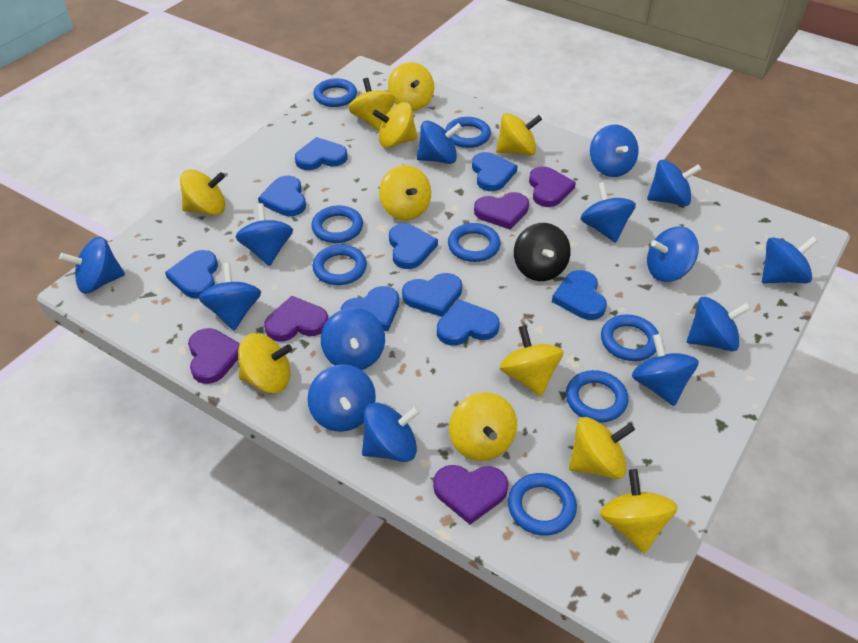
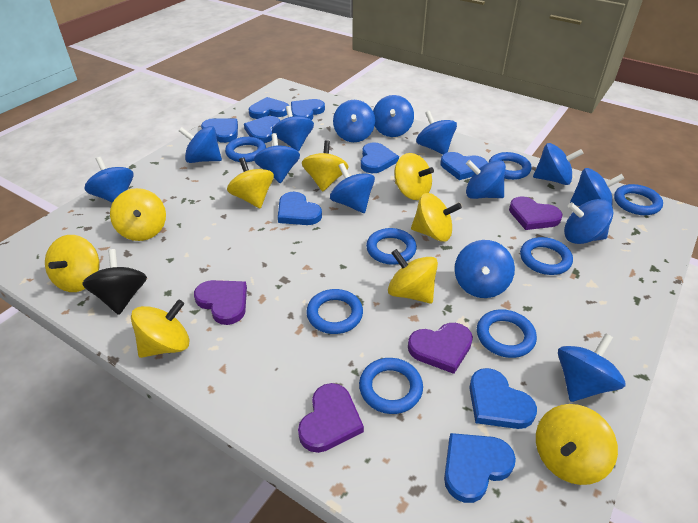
purple heart: [188,328,240,384] [264,296,329,341] [433,465,508,524] [474,192,529,230] [529,166,576,207] = 5 -> [194,280,247,325] [298,383,364,453] [408,323,473,374] [509,197,563,230] = 4
yellow spinning top: [180,169,225,215] [238,333,292,393] [348,78,396,130] [372,102,418,148] [379,165,431,220] [388,62,434,111] [449,392,517,461] [496,113,542,155] [500,325,564,396] [569,417,635,479] [600,469,678,554] = 11 -> [45,235,99,292] [110,188,166,241] [131,300,189,358] [227,157,274,208] [302,140,349,191] [388,249,438,304] [394,153,434,200] [411,193,462,242] [536,404,618,485] = 9

